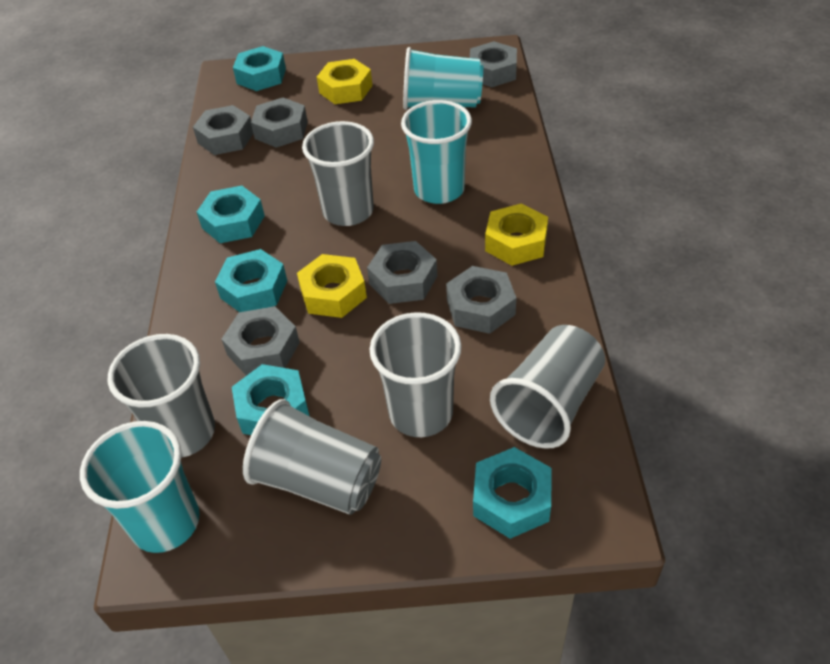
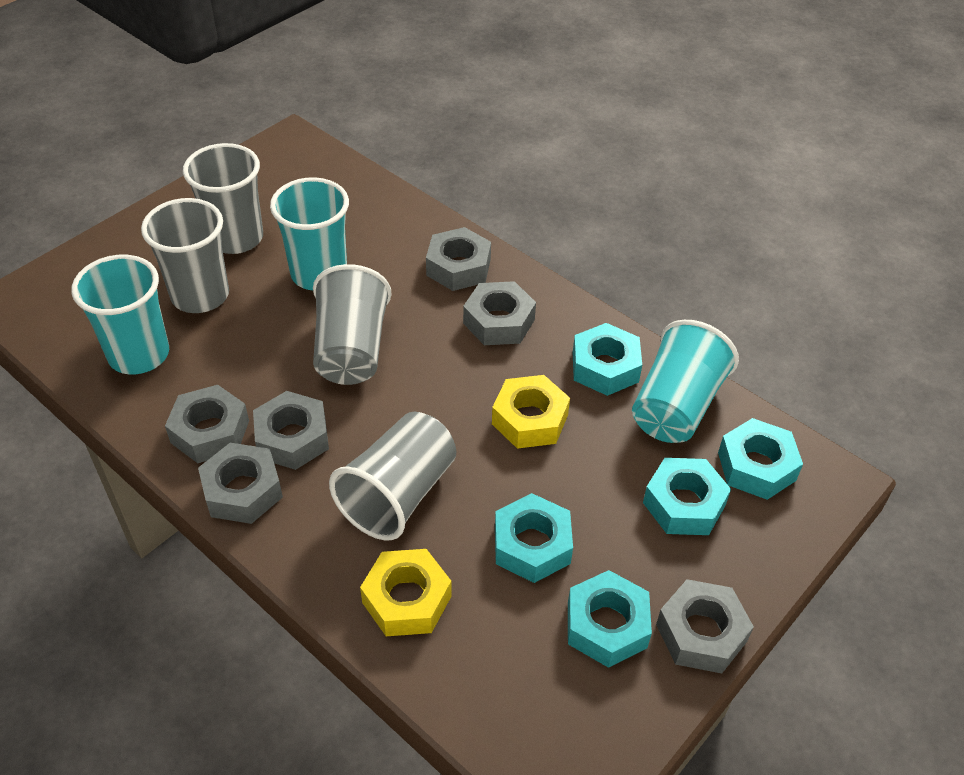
grey cup: [108,334,215,458] [243,399,381,515] [302,121,374,226] [369,312,462,437] [490,325,605,449] = 5 -> [141,198,229,313] [183,143,263,254] [313,264,392,385] [329,412,456,540] = 4
yellow nut: [297,254,367,318] [317,59,372,104] [485,204,548,266] = 3 -> [360,549,451,636] [492,375,570,449] = 2

